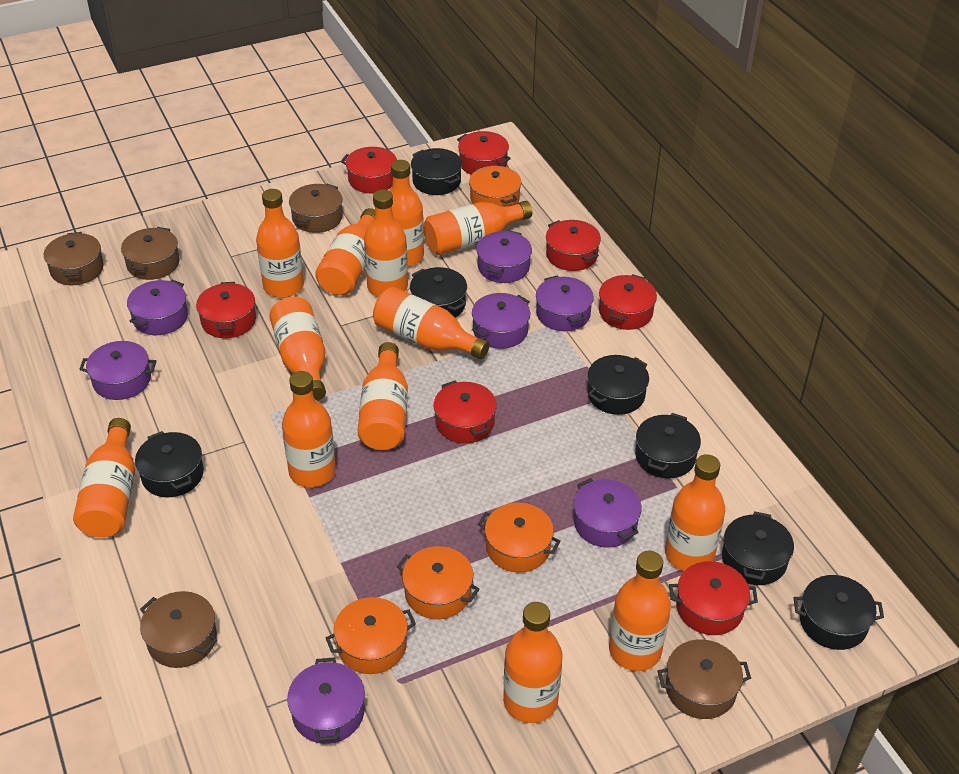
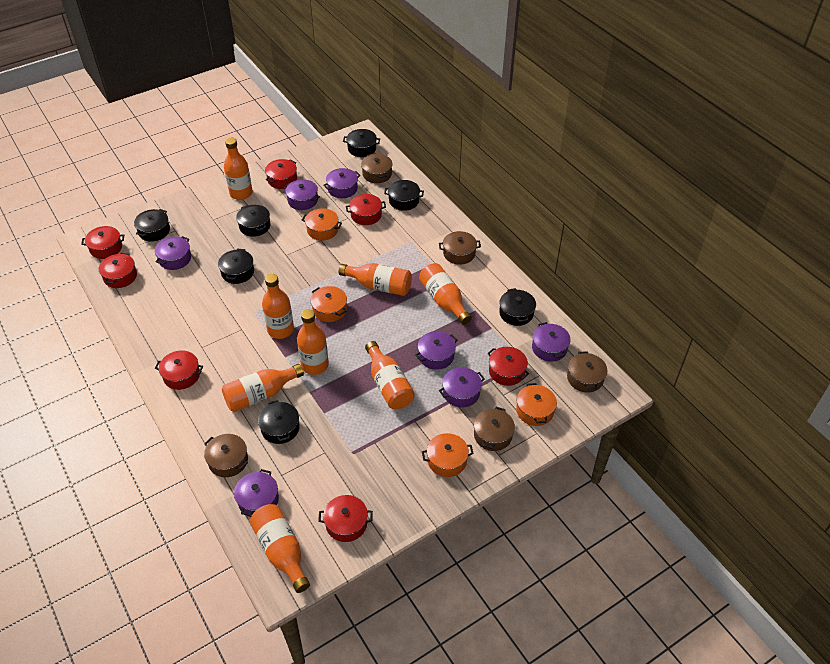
orange bottle: [73,418,135,538] [256,189,304,298] [269,297,326,401] [282,371,336,487] [315,208,375,295] [357,342,408,450] [364,189,408,297] [373,287,490,359] [390,160,424,267] [424,201,532,255] [503,602,562,723] [609,551,671,671] [665,454,725,571] = 13 -> [222,364,304,412] [224,138,253,200] [250,504,310,593] [262,274,294,339] [297,309,329,375] [339,263,412,296] [365,341,415,409] [419,263,472,325] = 8

